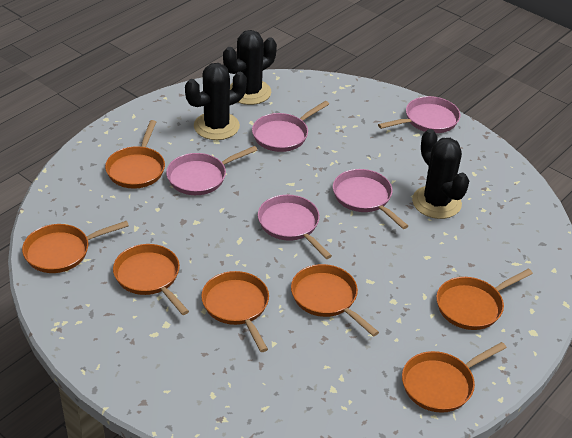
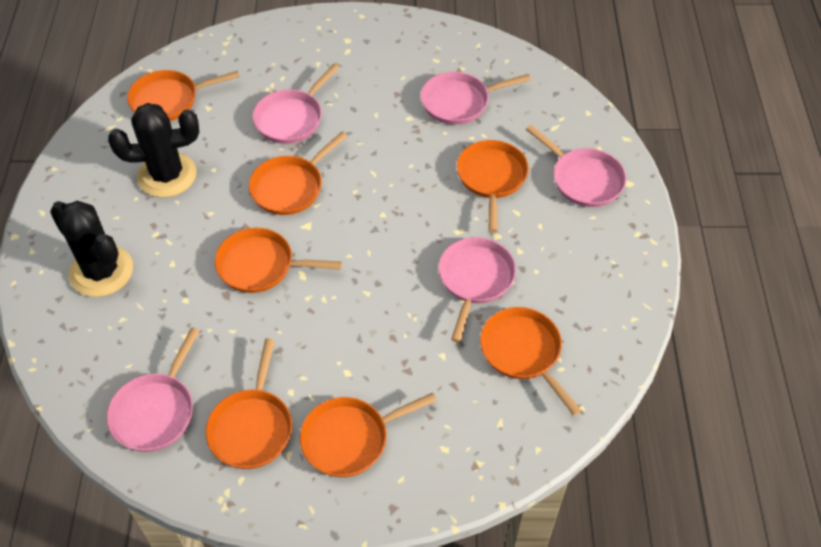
black cactus: [185,63,247,140] [223,30,277,105] [412,129,469,219] = 3 -> [50,201,133,297] [108,103,199,198] = 2

